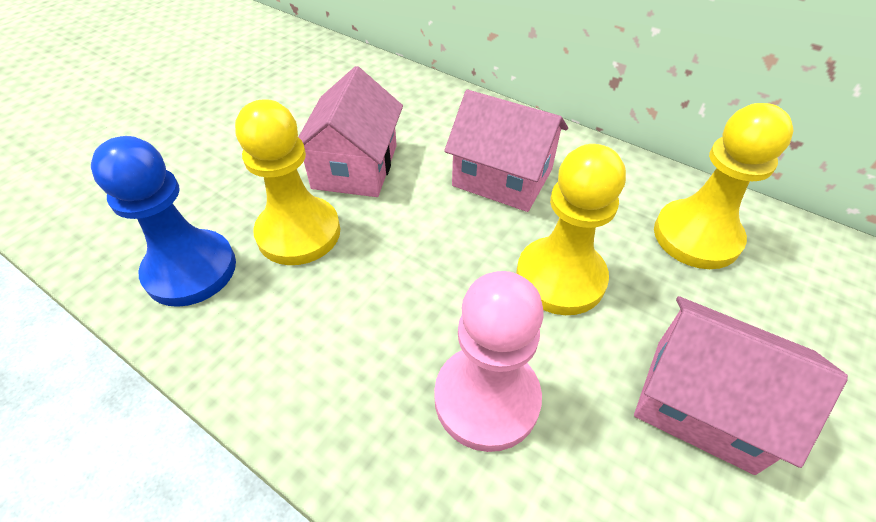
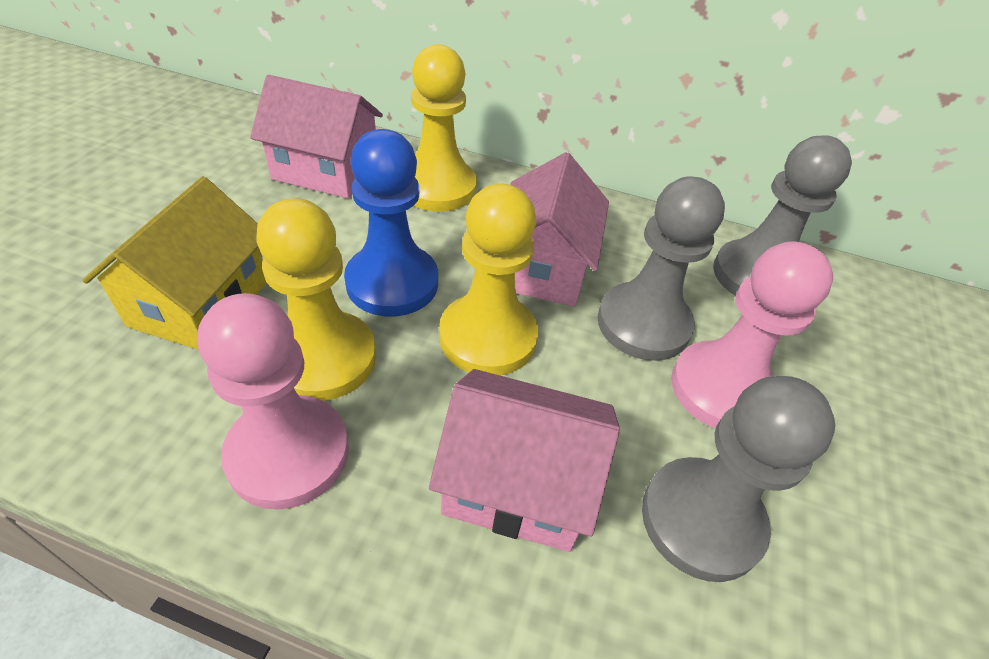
grey pawn: none = 0 -> [597,176,725,361] [642,376,835,582] [713,135,852,296] = 3
pink pawn: [434,271,544,452] = 1 -> [198,293,349,510] [671,241,833,428] = 2
yellow house: none = 0 -> [82,177,267,350] = 1

